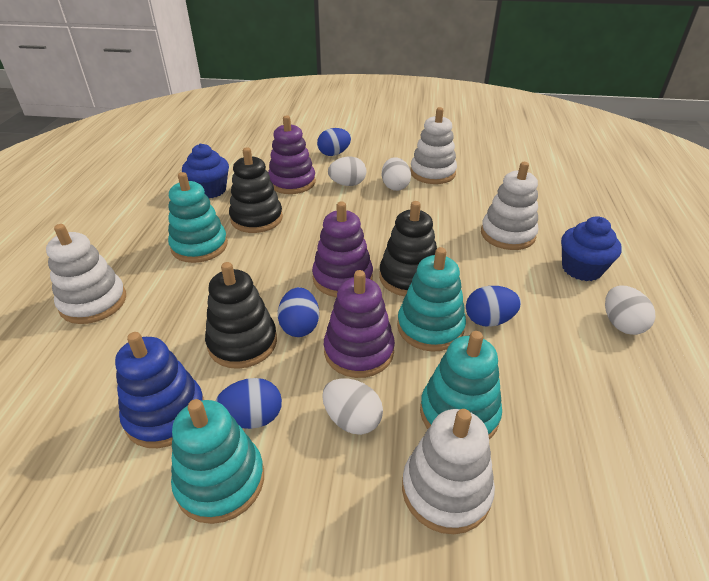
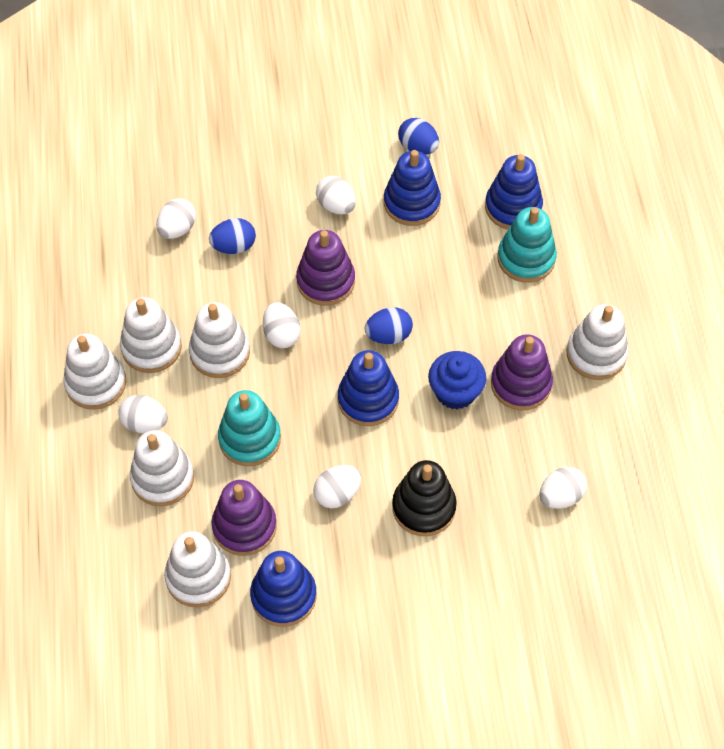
black stacking toy: [205,262,277,369] [229,147,283,233] [379,201,437,296] = 3 -> [392,460,457,536] = 1
blue cupcake: [182,144,229,198] [561,216,622,281] = 2 -> [428,351,486,410] = 1
blue egg: [215,378,282,429] [278,287,319,337] [317,128,351,156] [466,286,521,327] = 4 -> [209,218,256,254] [365,307,413,344] [398,118,439,154] = 3
blue stacking toy: [115,332,204,448] = 1 -> [250,551,317,627] [338,350,399,426] [384,150,441,226] [485,154,543,230] = 4
turquoise stacking toy: [168,172,228,263] [171,399,264,524] [397,247,466,352] [420,331,502,439] = 4 -> [218,390,281,466] [498,207,557,283] = 2
white egg: [322,378,383,435] [328,157,366,186] [382,157,411,191] [605,285,655,335] = 4 -> [119,395,168,433] [156,198,196,239] [263,302,300,348] [313,465,361,508] [316,176,356,214] [539,467,587,509] = 6
white stacking toy: [46,224,126,324] [402,409,495,534] [410,107,457,184] [481,162,538,250] = 4 -> [63,334,126,410] [120,297,182,373] [130,430,194,506] [164,531,231,608] [189,302,250,378] [567,304,629,380] = 6

